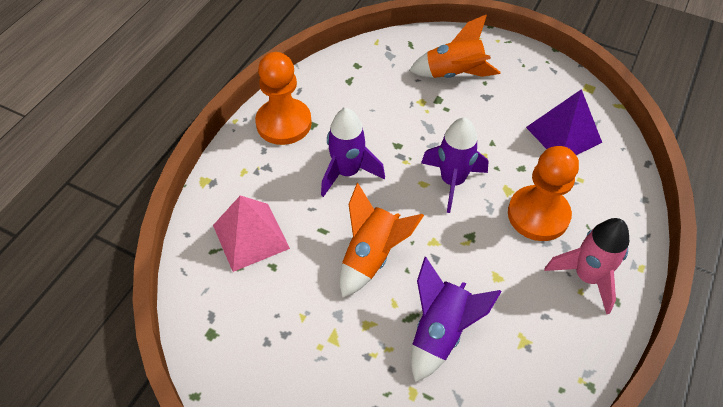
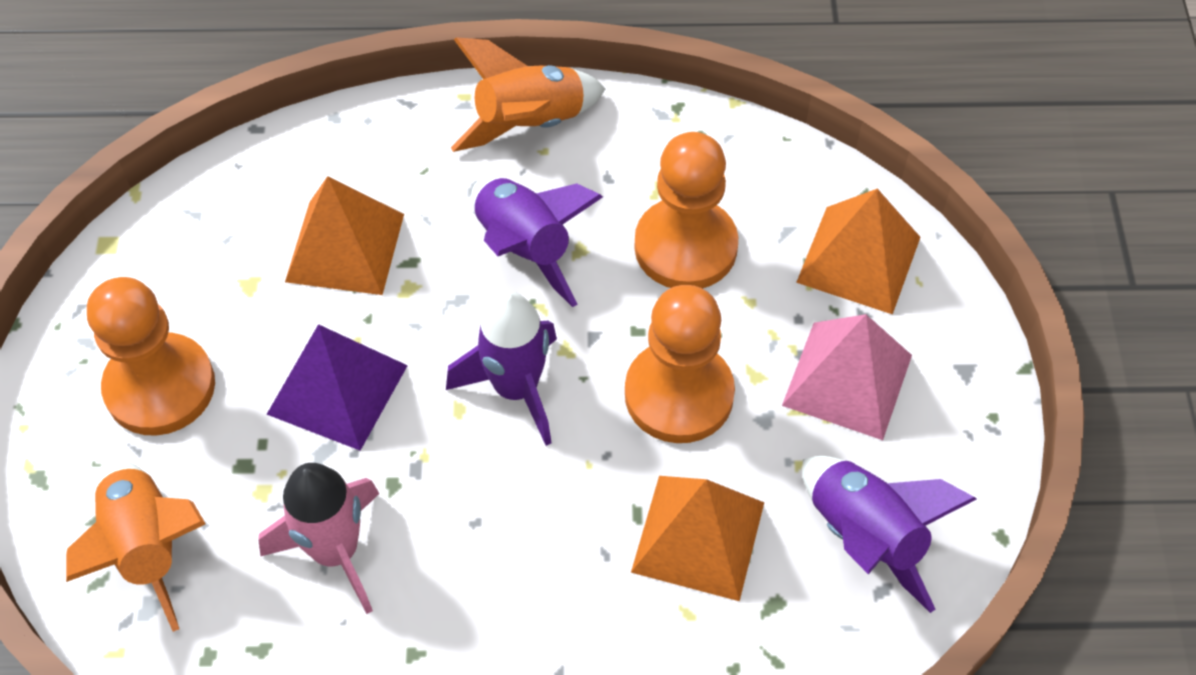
orange pawn: [255,52,312,145] [508,146,579,241] = 2 -> [87,277,215,436] [625,285,735,443] [634,132,738,289] = 3
orange pyramid: none = 0 -> [285,176,404,295] [631,476,764,601] [796,189,921,314] = 3

